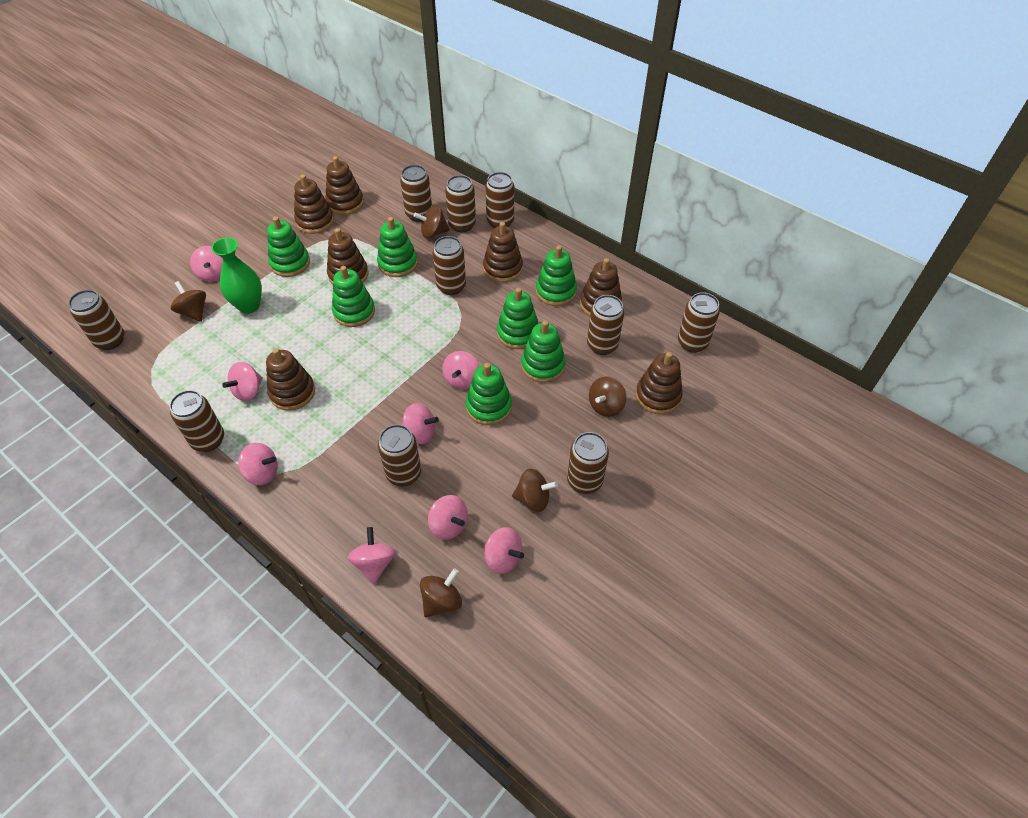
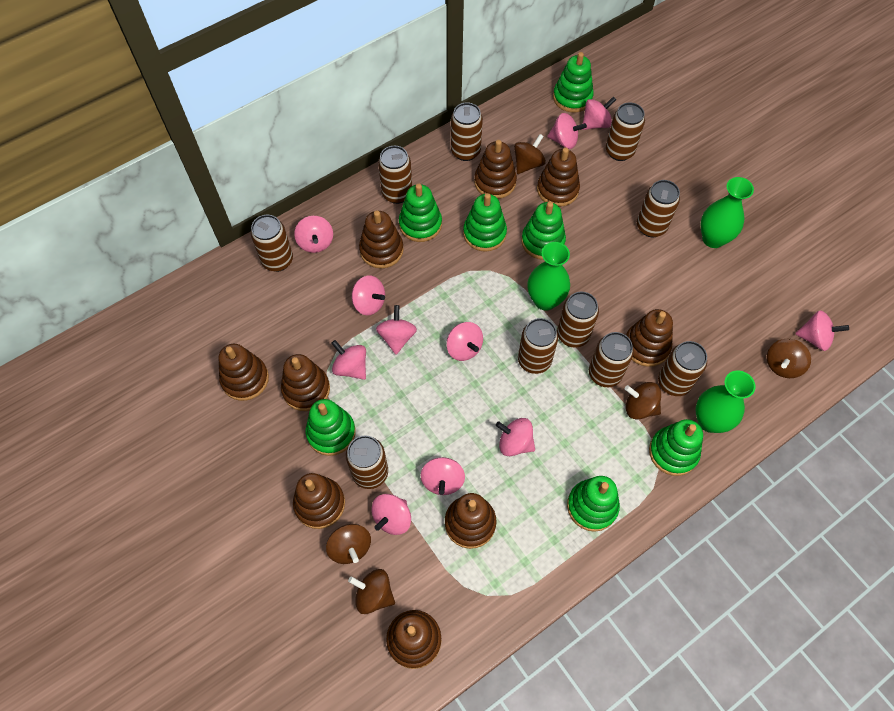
brown stacking toy: [266,348,315,411] [294,174,334,234] [325,156,364,215] [327,228,368,284] [483,222,523,282] [580,258,622,316] [636,352,683,414] = 7 -> [218,344,269,401] [281,354,330,411] [293,473,345,529] [359,211,404,268] [386,610,441,669] [445,493,497,549] [474,140,517,199] [537,148,580,207] [626,309,673,367] = 9
green vase: [211,237,262,314] = 1 -> [528,242,570,311] [696,371,755,433] [700,177,754,248] = 3
pink spinning top: [190,246,223,282] [222,362,263,401] [238,443,278,485] [348,527,395,584] [402,403,439,444] [428,495,468,540] [442,351,479,390] [485,527,524,574] = 8 -> [294,216,333,253] [331,340,366,380] [352,275,385,315] [371,494,411,535] [376,305,417,355] [421,457,465,495] [446,322,483,361] [496,418,535,456] [547,113,587,149] [582,96,616,130] [795,310,849,351] = 11

